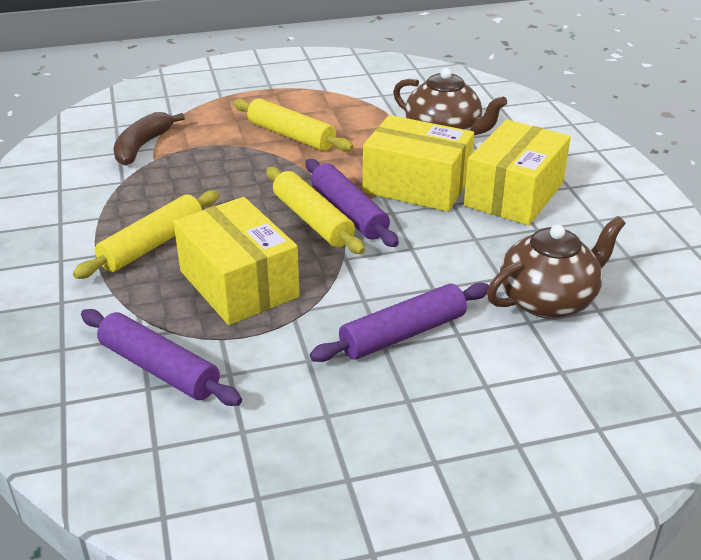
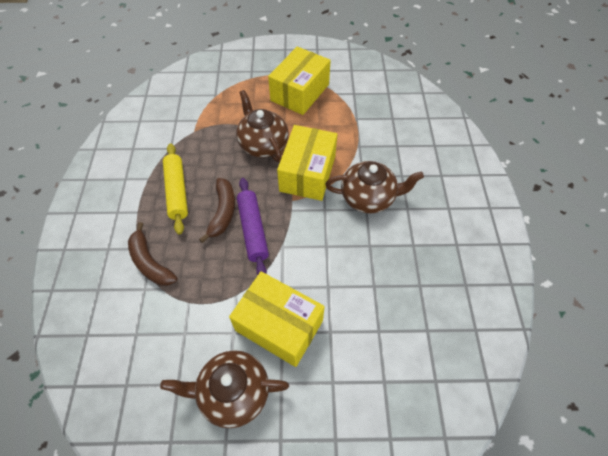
brown banana: [113,112,185,165] = 1 -> [128,222,177,286] [199,178,235,243] = 2
brown teapot: [393,68,507,135] [487,216,626,319] = 2 -> [160,350,289,428] [236,90,289,163] [325,161,424,213] = 3
purple rolling pin: [81,309,242,406] [306,159,399,247] [310,283,489,362] = 3 -> [237,178,269,275] = 1
yellow rolling pin: [73,190,219,279] [233,98,353,152] [266,167,365,254] = 3 -> [163,143,188,235] = 1

